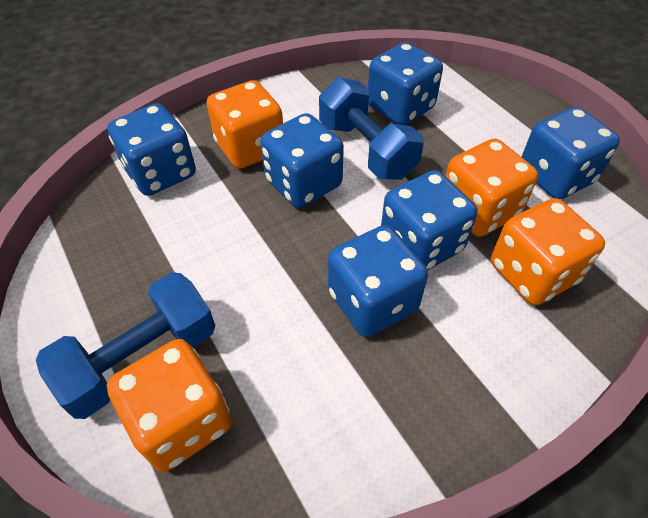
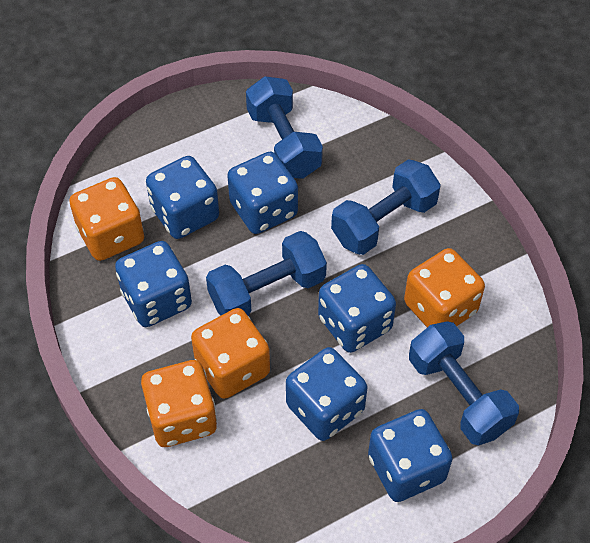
blue dumbbell: [36,272,215,419] [319,77,424,180] = 2 -> [206,231,327,316] [246,76,323,179] [331,159,441,255] [409,321,519,446] = 4

